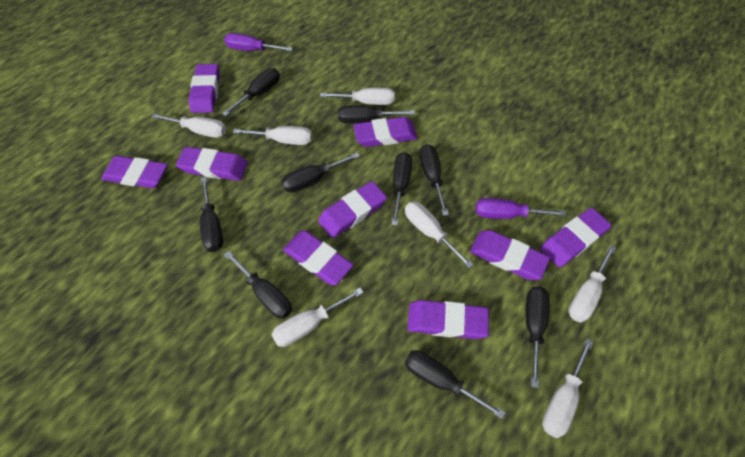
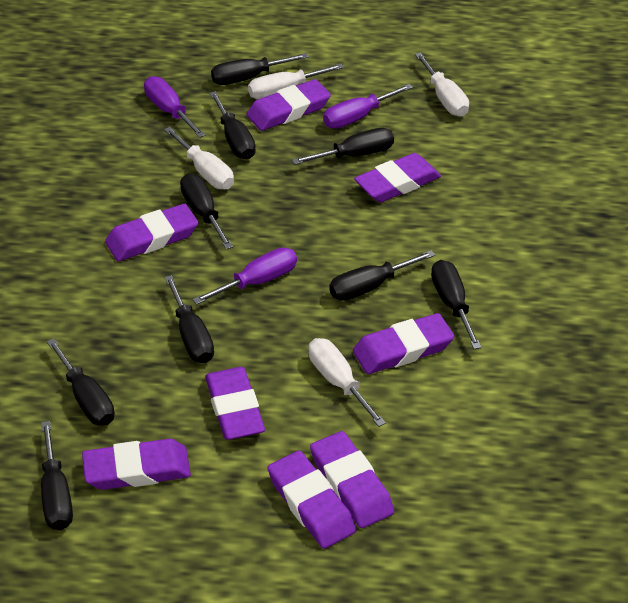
purple eraser: [102,156,168,188] [176,147,248,181] [189,64,220,113] [283,231,353,285] [318,181,387,238] [353,117,417,147] [407,300,489,339] [470,230,550,280] [540,208,612,268] = 9 -> [82,439,191,490] [105,204,198,261] [205,367,265,440] [246,79,331,131] [268,450,356,549] [310,431,394,528] [353,313,454,374] [354,153,441,202] = 8
purple screwdriver: [225,33,293,51] [476,198,566,219] = 2 -> [144,76,206,138] [192,248,297,305] [323,84,413,129] = 3
white screwdriver: [152,113,226,138] [233,126,312,145] [271,287,364,347] [320,88,395,105] [405,201,474,268] [542,338,593,438] [568,245,616,323] = 7 -> [164,127,234,189] [248,64,344,99] [308,338,386,427] [415,52,469,117] = 4

